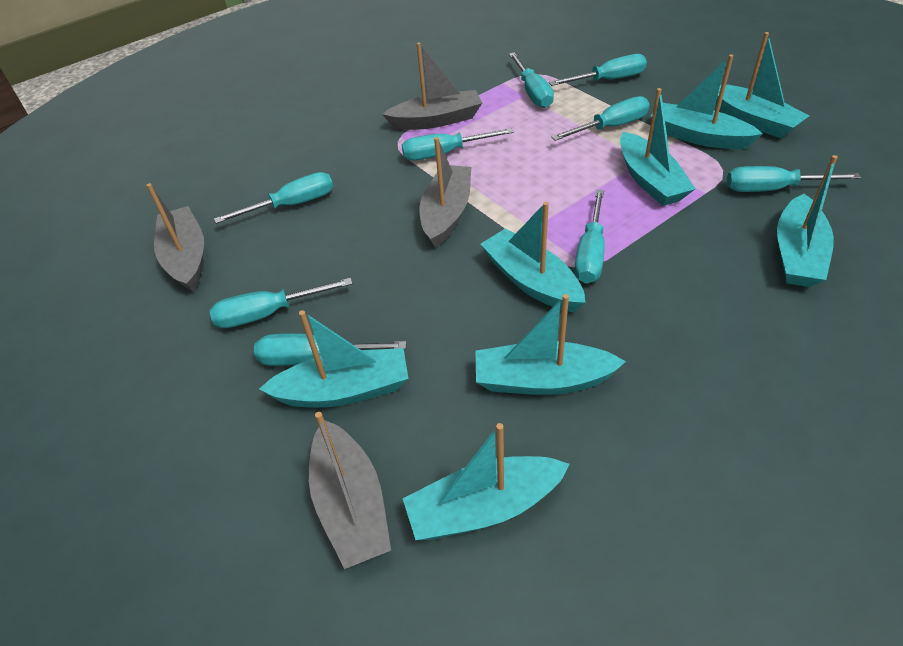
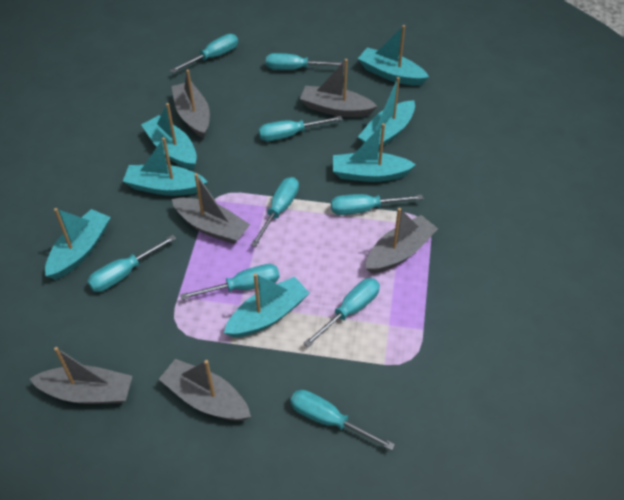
grey boat: [146,183,204,292] [309,412,391,569] [382,42,482,130] [420,137,471,248] = 4 -> [30,347,132,404] [159,359,251,421] [171,69,210,139] [172,173,250,244] [300,59,378,117] [366,208,438,274] = 6
turquoise boat: [259,310,408,408] [403,423,570,540] [476,294,626,395] [480,202,586,312] [620,88,695,206] [650,54,763,149] [715,32,809,138] [777,155,838,287] = 8 -> [45,208,111,280] [123,137,208,196] [141,103,197,170] [224,273,309,337] [333,123,416,182] [358,25,429,86] [358,77,415,149] = 7

